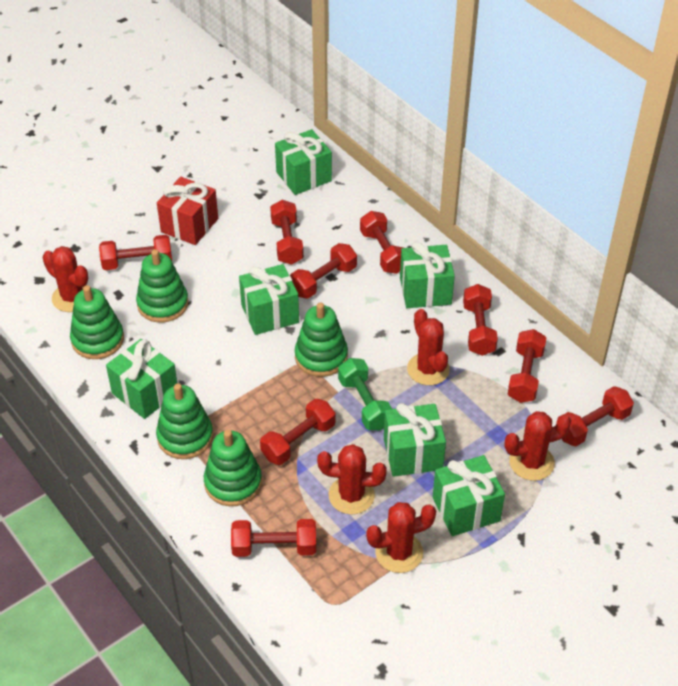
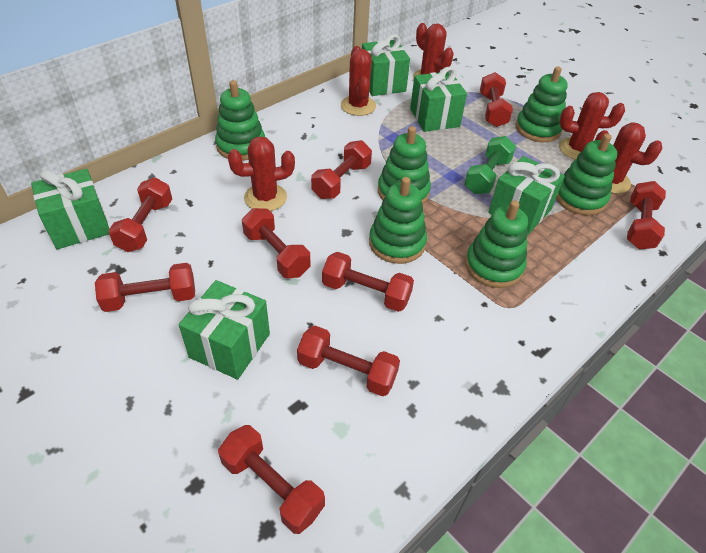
green gift: [106,339,177,419] [239,264,299,335] [275,129,332,195] [384,403,446,477] [400,241,455,308] [433,455,505,536] = 6 -> [31,169,109,249] [179,280,270,380] [362,34,410,96] [410,67,467,132] [489,156,565,234] = 5
green stacking toy: [70,285,124,359] [136,249,189,323] [156,383,213,459] [204,430,262,506] [295,302,348,377] = 5 -> [215,80,265,161] [369,177,427,264] [378,126,431,204] [465,200,528,288] [516,66,568,142] [556,134,617,216] = 6
red gift: [157,177,218,245] = 1 -> none = 0

